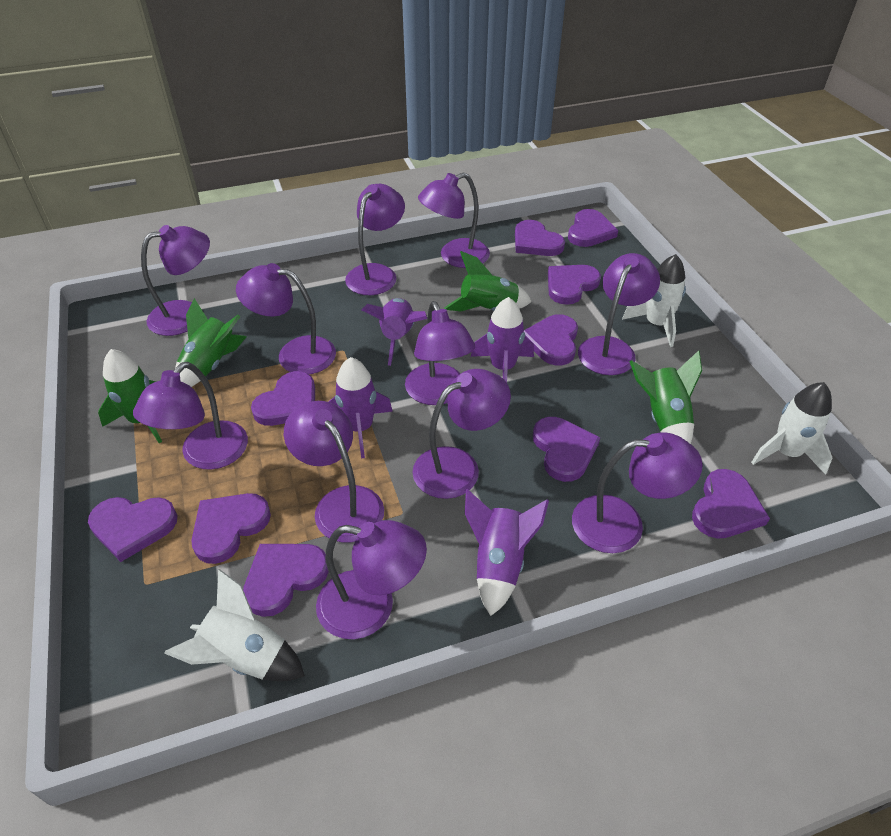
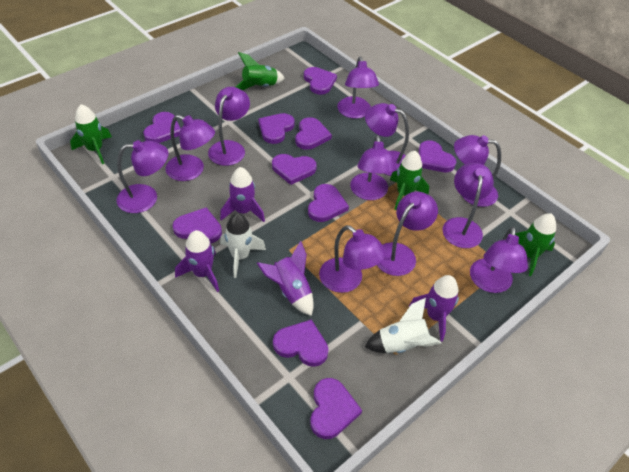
white rocket: [164,569,305,681] [622,254,686,347] [751,382,833,475] = 3 -> [220,213,266,278] [365,298,442,353] = 2

